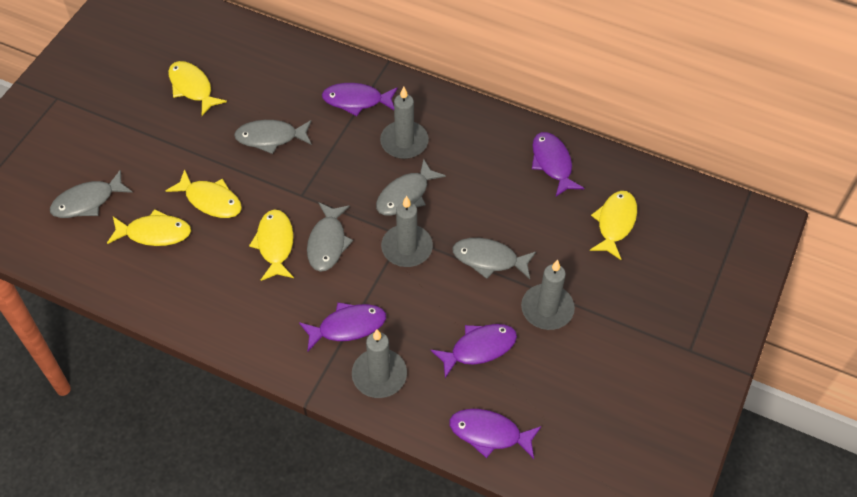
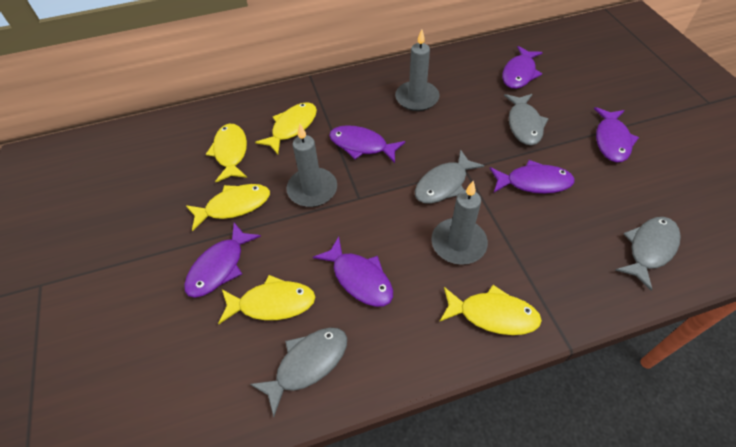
grey candle: [352,329,407,398] [380,86,429,159] [381,196,433,267] [521,260,575,330] = 4 -> [286,124,337,207] [395,29,440,111] [431,181,488,265] = 3
grey fish: [50,170,133,218] [234,120,312,154] [307,202,353,272] [376,159,446,216] [452,238,536,279] = 5 -> [250,327,347,417] [415,150,484,204] [504,94,549,145] [616,217,681,291] = 4
purple fish: [299,302,386,352] [322,83,398,116] [431,324,517,378] [449,409,541,459] [532,132,584,197] = 5 -> [184,223,261,298] [313,237,393,307] [329,125,405,163] [490,160,575,194] [502,46,543,89] [594,107,639,163] = 6

